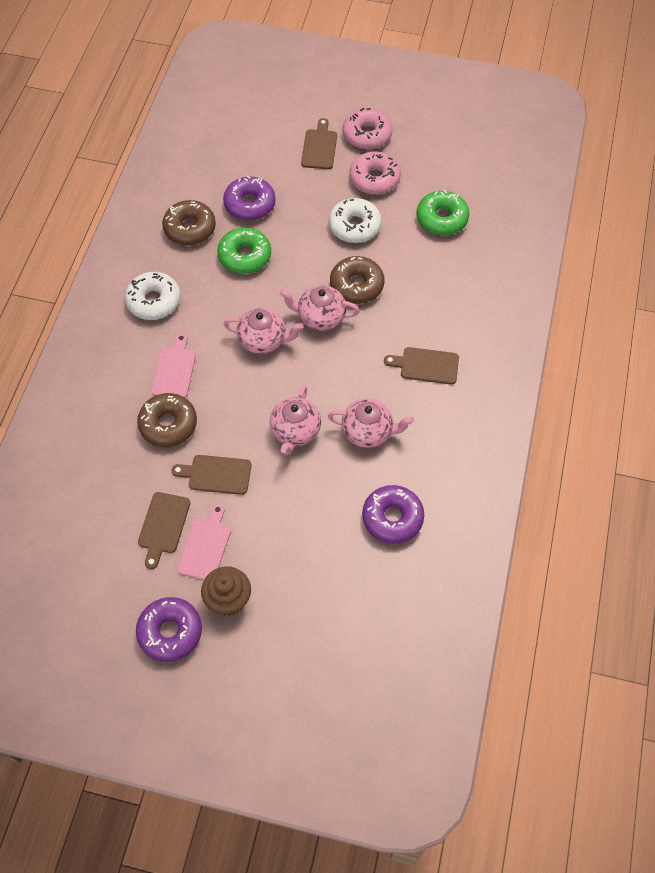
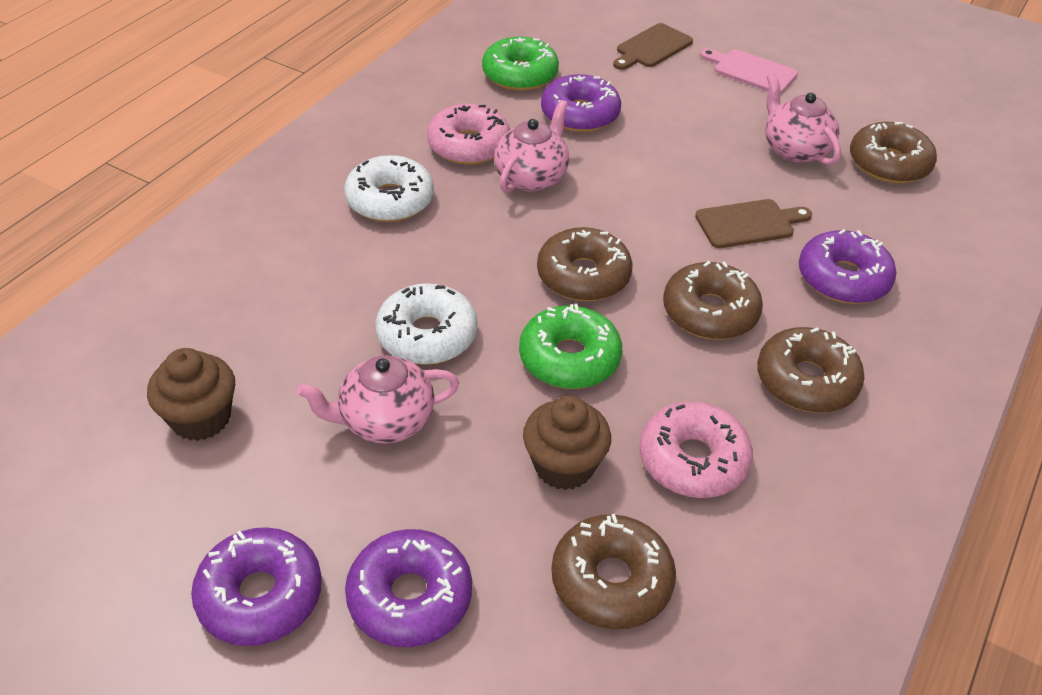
brown cupcake: [201,566,251,616] = 1 -> [147,348,235,441] [523,396,611,490] = 2
brown cutting board: [138,492,190,569] [172,455,251,495] [301,118,337,169] [384,347,459,385] = 4 -> [613,23,693,70] [695,199,812,248] = 2
brown donut: [137,393,197,447] [162,200,216,245] [330,256,385,304] = 3 -> [537,227,633,301] [551,514,676,629] [663,261,763,340] [757,327,865,413] [850,122,937,184] = 5
pink cutting board: [151,333,196,398] [177,504,231,580] = 2 -> [700,49,798,94] = 1
pink teapot: [223,308,303,354] [270,385,321,455] [279,285,360,331] [328,399,414,448] = 4 -> [296,355,459,444] [494,100,569,193] [765,74,841,165] = 3
purple donut: [136,597,202,662] [223,176,276,221] [362,485,424,544] = 3 -> [191,527,322,646] [345,529,472,647] [541,74,621,132] [799,229,896,304] = 4

